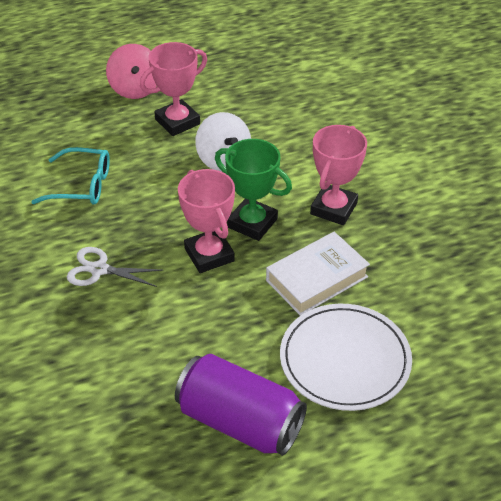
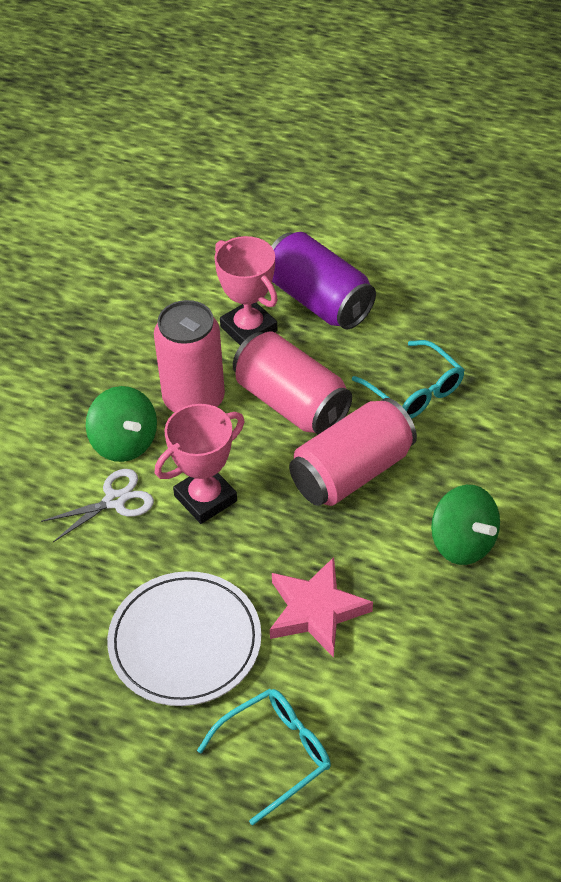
green spinning top: none = 0 -> [86,386,157,462] [431,485,500,565] = 2
green trophy: [215,139,292,241] = 1 -> none = 0
pink can: none = 0 -> [154,300,225,412] [233,332,352,435] [289,398,417,506] = 3
pink spinning top: [106,44,157,99] = 1 -> none = 0
pink star: none = 0 -> [270,557,373,658] = 1
pink trophy: [140,42,207,136] [178,169,235,273] [310,125,367,225] = 3 -> [155,404,245,524] [214,236,278,345] = 2
turquoise glasses: [31,147,110,205] = 1 -> [197,689,331,826] [352,340,464,419] = 2
white book: [266,232,370,316] = 1 -> none = 0
white spinning top: [195,112,251,172] = 1 -> none = 0

